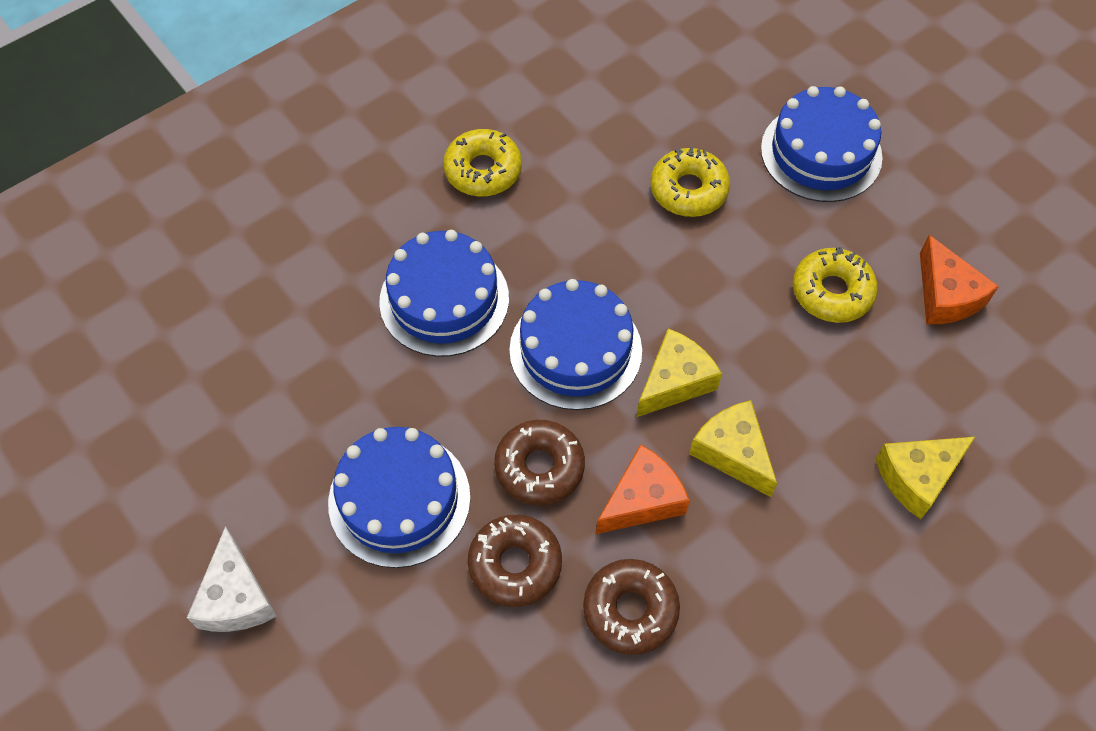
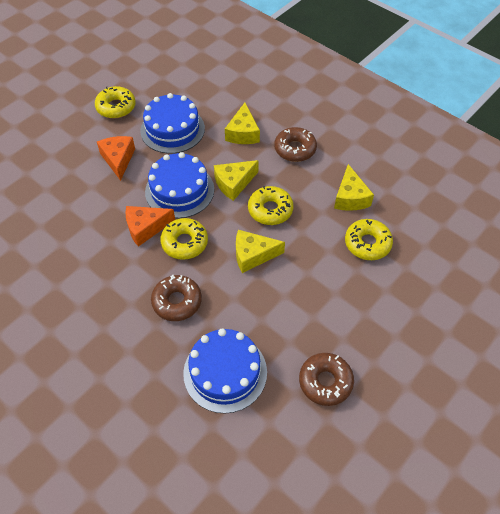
blue cake: [328,427,470,568] [379,230,509,357] [509,279,642,410] [761,86,883,202] = 4 -> [140,93,205,154] [145,152,214,218] [183,329,267,413] = 3
white cheese: [187,526,277,632] = 1 -> none = 0
yellow cheese: [636,328,722,418] [689,400,777,497] [875,437,975,519] = 3 -> [214,160,259,201] [225,103,260,144] [236,230,285,273] [334,164,374,211] = 4
yellow donut: [443,129,522,196] [650,147,730,217] [793,247,878,323] = 3 -> [95,86,136,118] [160,218,208,260] [248,186,294,225] [345,219,393,260] = 4

